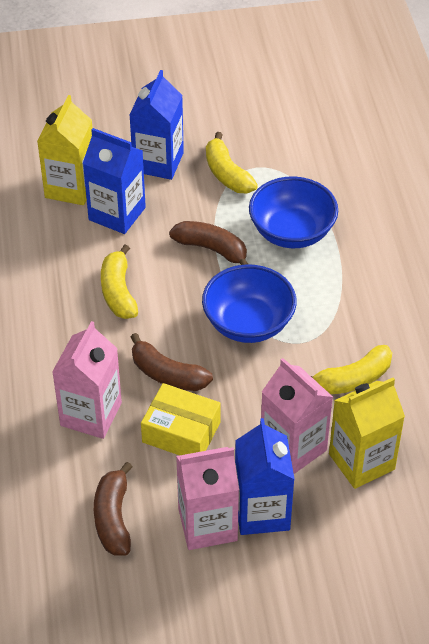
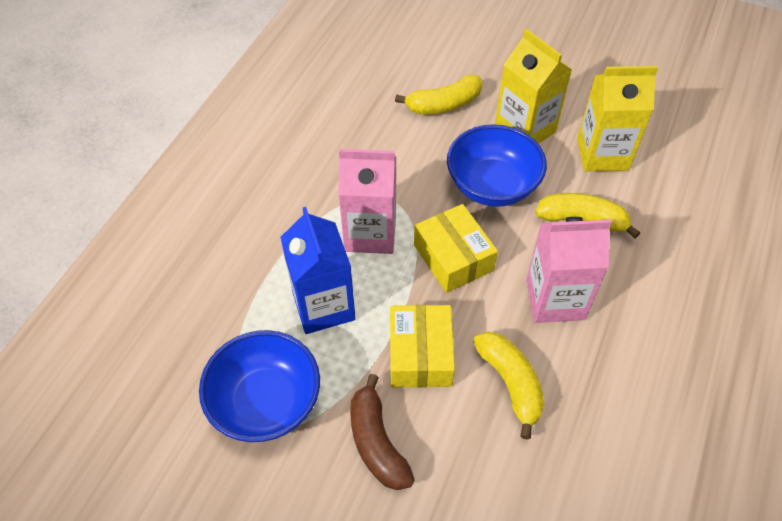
blue carton: [83,128,146,234] [129,70,184,180] [235,418,294,535] = 3 -> [280,207,356,334] = 1
brown banana: [94,462,132,556] [131,333,213,391] [169,221,249,265] = 3 -> [350,374,415,490] = 1
pink carton: [52,321,122,439] [176,447,239,550] [261,358,333,474] = 3 -> [338,149,396,254] [526,217,612,323] = 2
yellow box: [141,383,221,455] = 1 -> [390,305,455,388] [414,204,498,293] = 2

